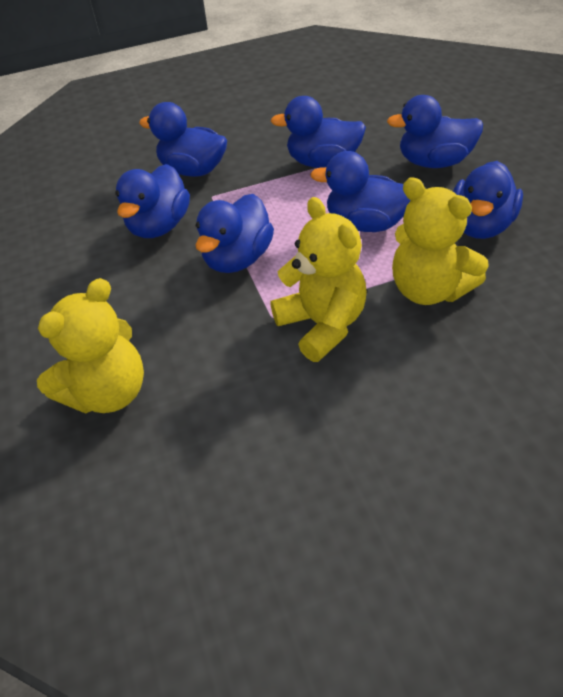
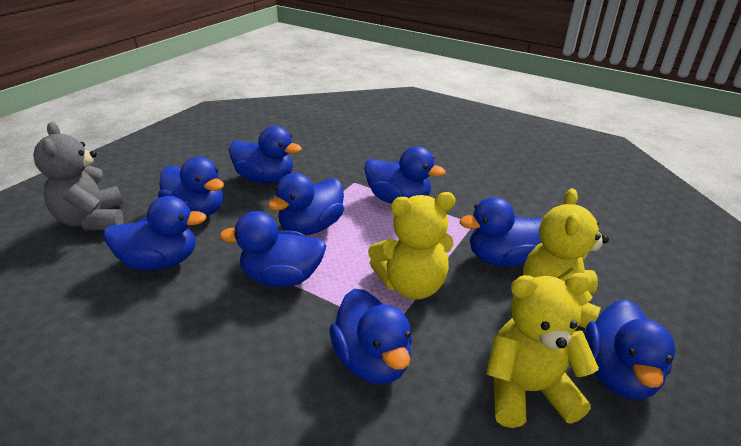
blue duck: [115,164,190,238] [139,102,227,177] [195,194,274,273] [270,96,366,168] [310,151,411,232] [387,95,483,168] [453,161,523,239] = 7 -> [104,196,207,270] [158,157,224,217] [219,211,326,287] [229,126,302,183] [268,173,344,235] [329,289,412,385] [364,146,445,204] [460,197,543,267] [585,299,675,400] = 9
grey teddy bear: none = 0 -> [33,122,124,231] = 1

